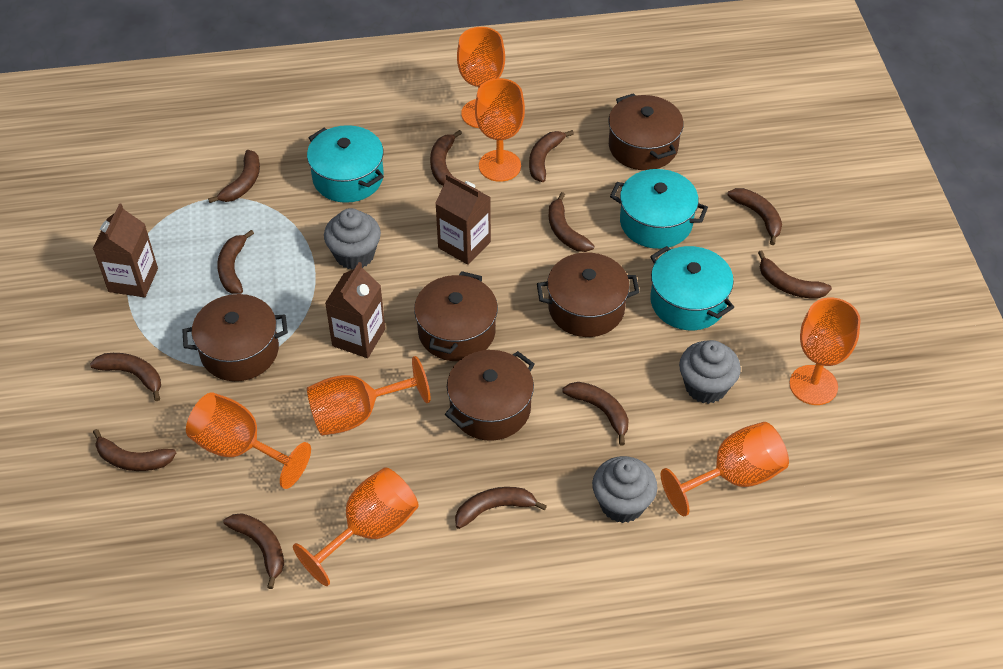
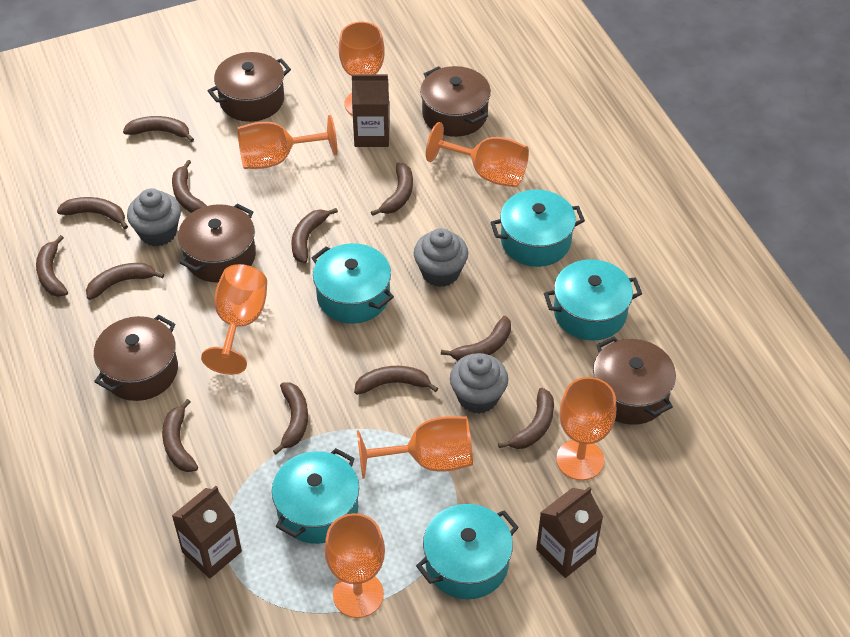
turquoise pot: [307,125,384,203] [610,169,708,249] [650,246,734,330] = 3 -> [272,448,359,544] [312,243,394,324] [416,504,519,600] [490,189,585,267] [544,259,642,341] = 5

